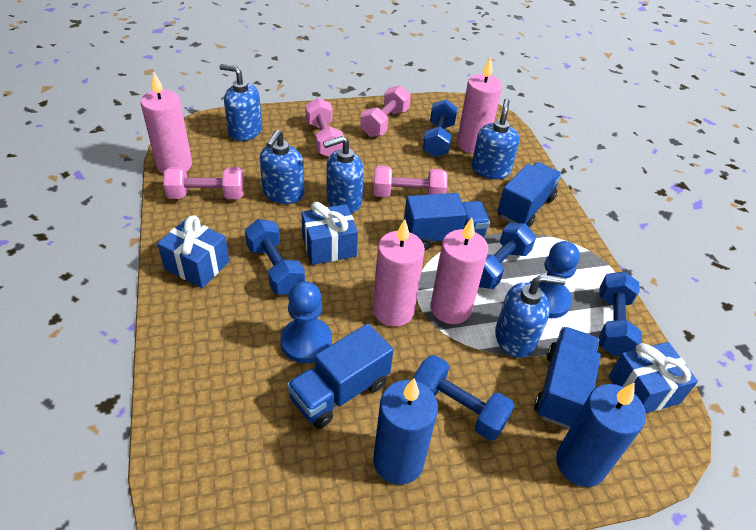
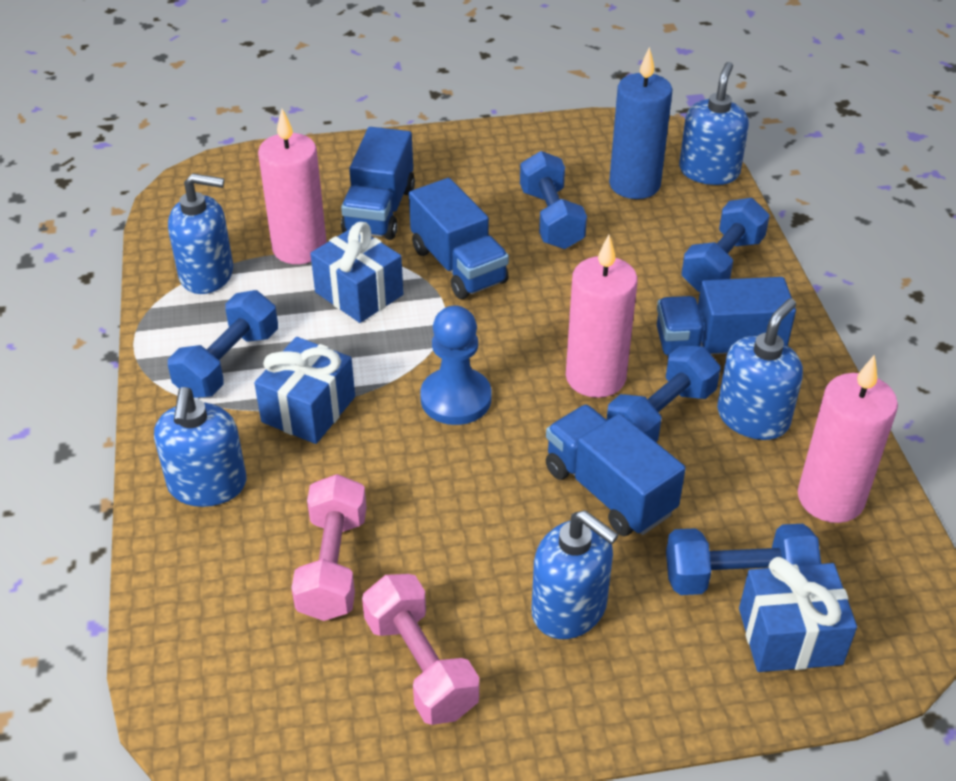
blue candle: [373,378,438,485] [556,383,646,487] = 2 -> [609,47,672,199] = 1
blue pawn: [281,281,332,363] [529,241,580,318] = 2 -> [420,306,491,425] = 1
pink candle: [141,73,192,174] [373,219,425,327] [430,218,488,324] [457,57,502,154] = 4 -> [258,109,327,264] [566,235,638,398] [798,355,898,523] = 3
pink dumbbell: [163,167,244,199] [305,98,344,157] [360,85,411,137] [373,165,448,197] = 4 -> [291,474,367,621] [362,574,479,725] = 2

